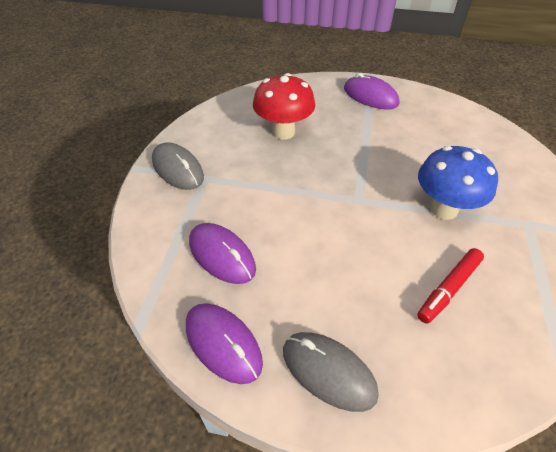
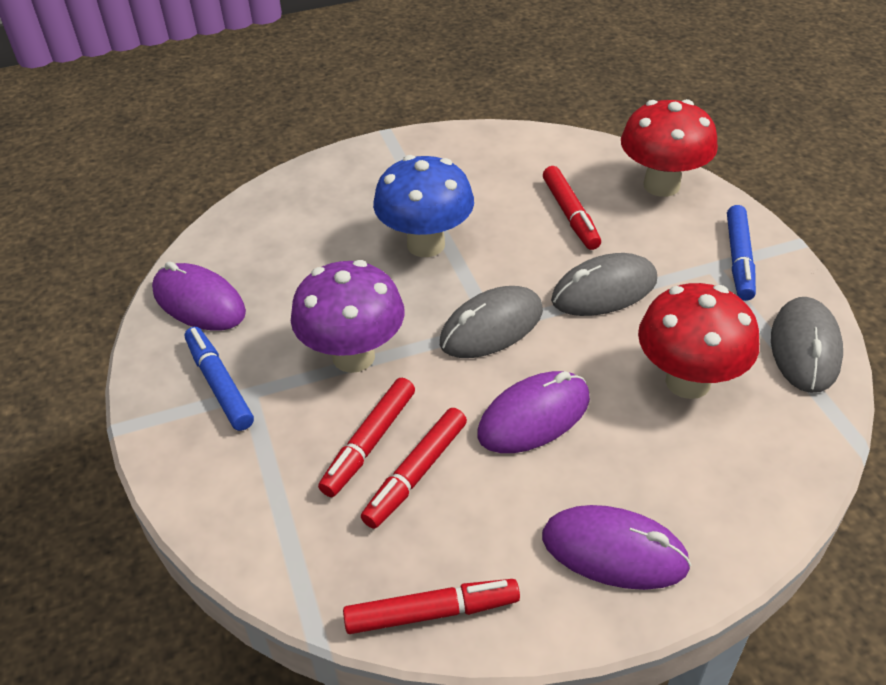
blue marker: none = 0 -> [185,327,254,431] [727,205,756,301] = 2
grey mouse: [152,142,204,190] [283,332,379,412] = 2 -> [440,286,543,358] [551,253,657,316] [771,297,843,393] = 3
purple mushroom: none = 0 -> [291,260,404,373] = 1
red marker: [417,248,484,324] = 1 -> [318,378,415,497] [343,579,520,634] [361,408,467,529] [543,166,601,250] = 4
red mushroom: [253,73,315,140] = 1 -> [621,99,718,197] [638,283,759,399] = 2

